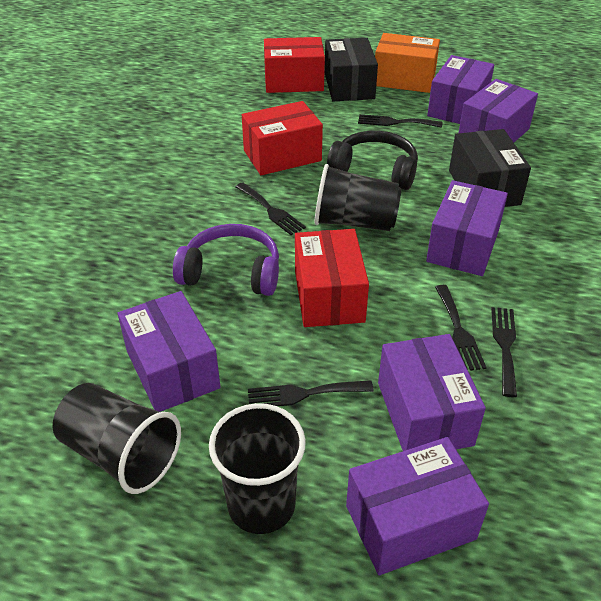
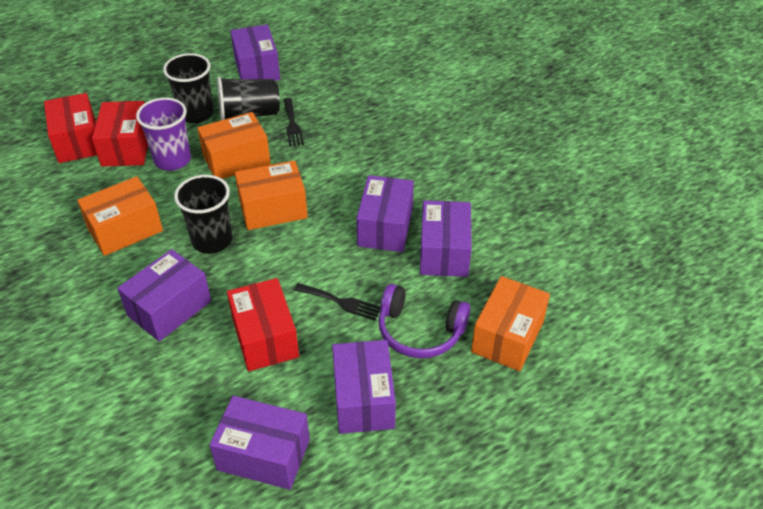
black box: [325,38,378,101] [449,129,531,207] = 2 -> none = 0
black fork: [235,182,306,235] [248,380,374,406] [358,114,442,128] [435,285,487,371] [491,307,517,397] = 5 -> [284,98,304,147] [294,283,380,321] = 2
black headphones: [327,131,418,190] = 1 -> none = 0
orange box: [375,33,440,93] = 1 -> [77,176,163,256] [197,112,271,179] [235,160,308,230] [471,276,550,371] = 4
purple cup: none = 0 -> [136,98,191,171] = 1

